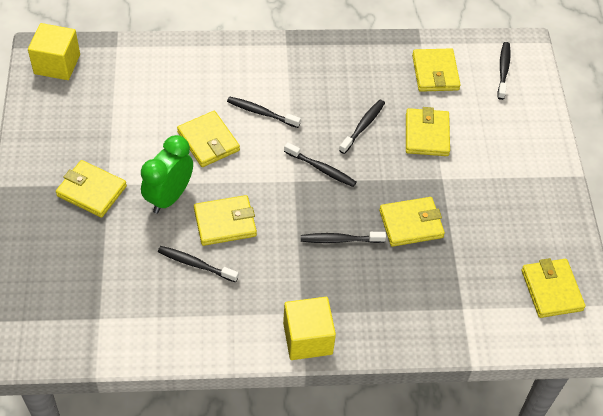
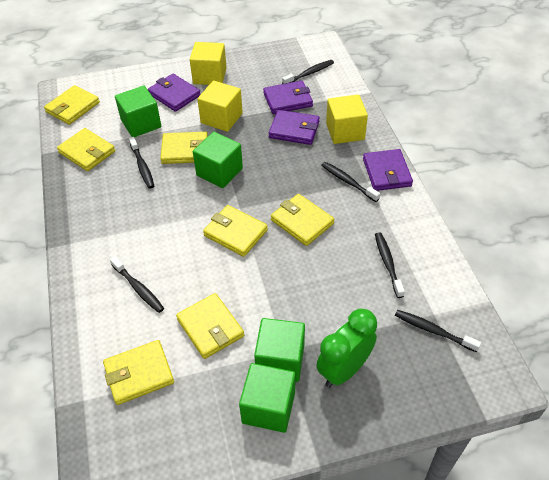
green cube: none = 0 -> [115,86,161,137] [193,132,243,188] [239,363,296,433] [254,318,305,382] = 4
purple wallet: none = 0 -> [148,74,201,112] [263,80,313,114] [269,110,320,145] [363,149,413,191] = 4
yellow cube: [28,23,80,80] [283,297,336,360] = 2 -> [190,42,227,85] [197,81,243,132] [326,94,368,144] = 3

